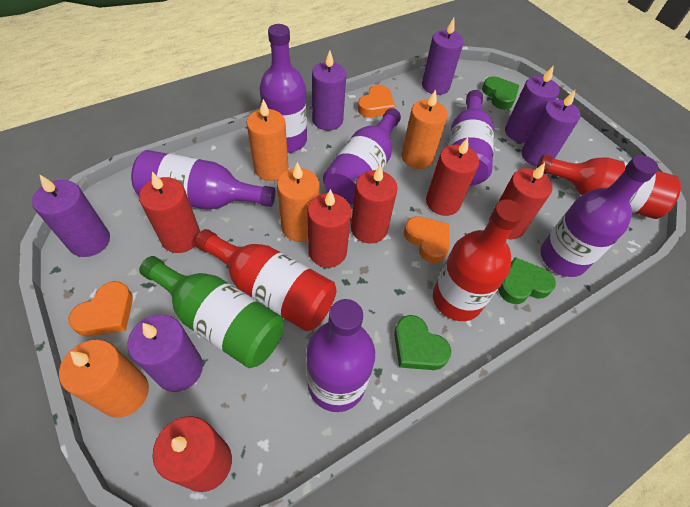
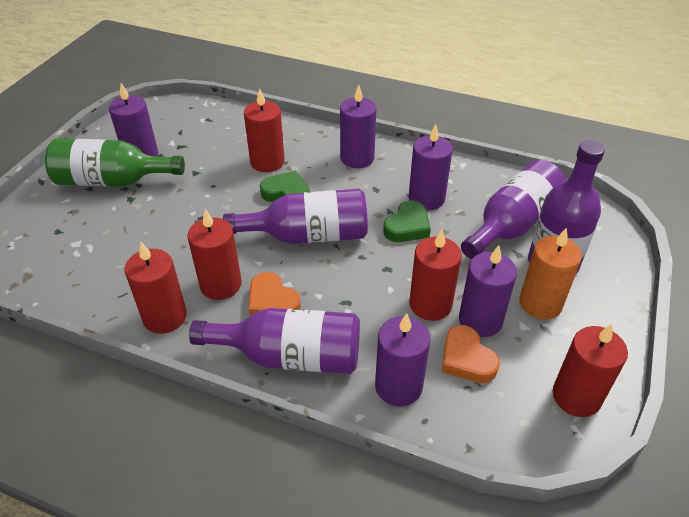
green heart: [394,315,451,370] [482,76,519,110] [498,257,556,304] = 3 -> [260,171,309,202] [383,200,431,242] = 2
orange candle: [59,340,149,418] [246,99,289,181] [277,162,319,242] [401,89,448,169] = 4 -> [519,228,582,320] = 1
orange heart: [68,281,133,336] [358,85,395,117] [404,216,450,263] = 3 -> [248,272,301,316] [442,325,500,383] = 2
purple bottle: [131,150,275,210] [259,24,307,153] [306,299,375,412] [323,108,401,205] [448,90,494,186] [540,155,659,277] = 6 -> [189,308,360,374] [223,189,368,244] [461,160,566,259] [528,140,605,274] = 4
purple candle: [32,175,110,257] [127,315,203,392] [312,50,346,130] [422,18,464,95] [505,65,560,143] [521,90,581,167] = 6 -> [109,83,159,156] [340,85,376,168] [375,313,430,406] [409,124,453,210] [459,245,517,337] = 5
red bottle: [195,229,336,331] [433,199,524,321] [536,155,681,219] = 3 -> none = 0
red candle: [139,172,200,253] [153,416,232,492] [308,189,351,267] [351,164,398,243] [426,137,479,216] [489,163,553,240] = 6 -> [125,242,187,334] [187,209,242,300] [244,88,285,172] [409,229,462,321] [553,324,628,417] = 5

